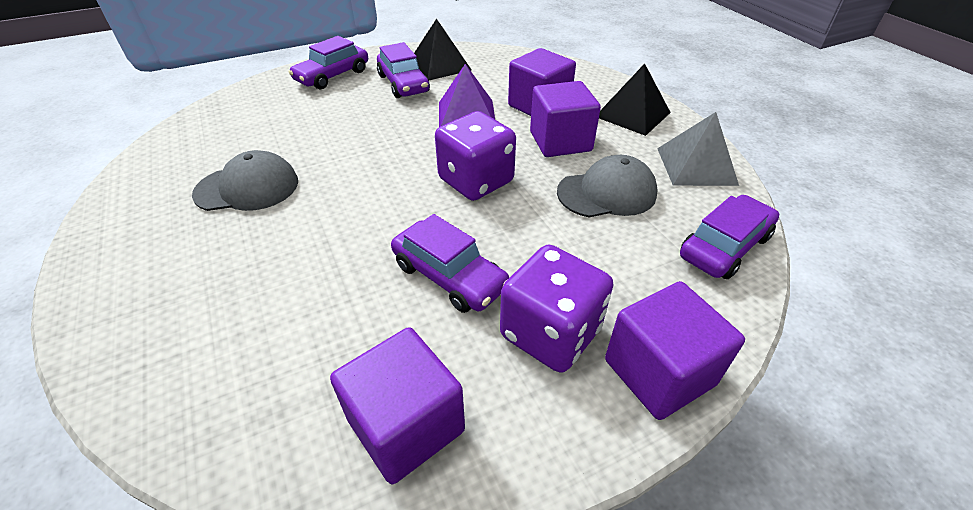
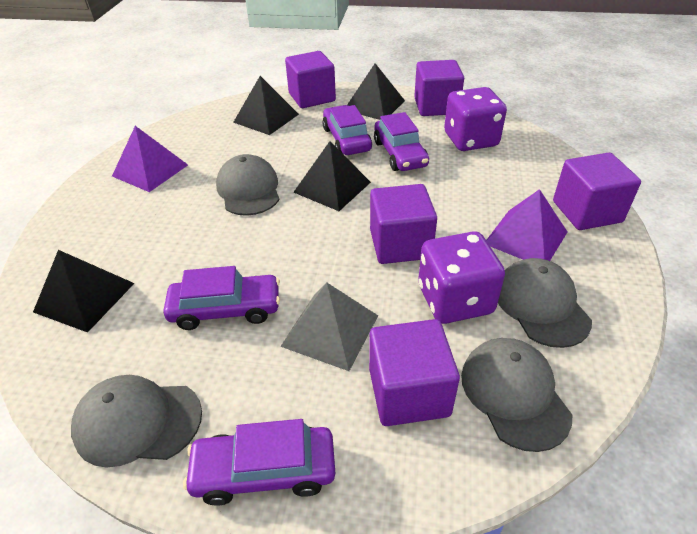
black pyramid: [414,18,471,80] [599,63,671,136] = 2 -> [33,250,134,333] [233,76,299,135] [294,141,371,211] [347,63,405,120] = 4
grey cap: [192,150,298,211] [557,155,658,217] = 2 -> [71,375,202,467] [216,154,279,216] [461,338,572,452] [498,258,592,348] = 4
purple cube: [330,327,465,484] [508,48,576,116] [530,81,601,157] [605,281,745,420] = 4 -> [285,51,336,108] [369,319,460,426] [370,184,437,264] [414,60,464,116] [553,153,641,230] = 5
purple pyramid: [439,64,495,127] = 1 -> [112,126,188,192] [486,189,567,261] = 2

